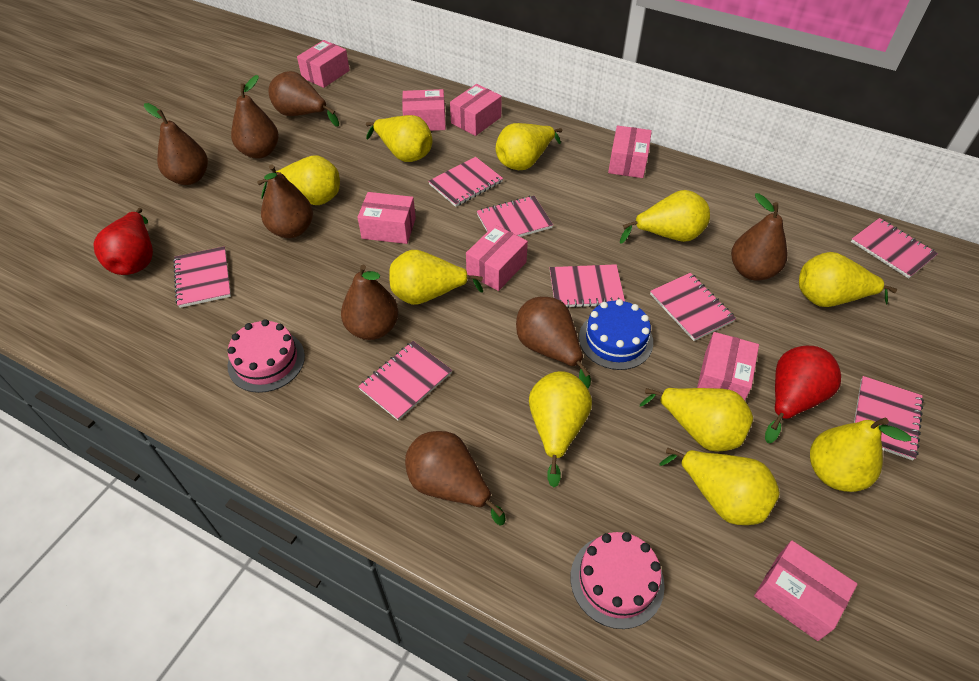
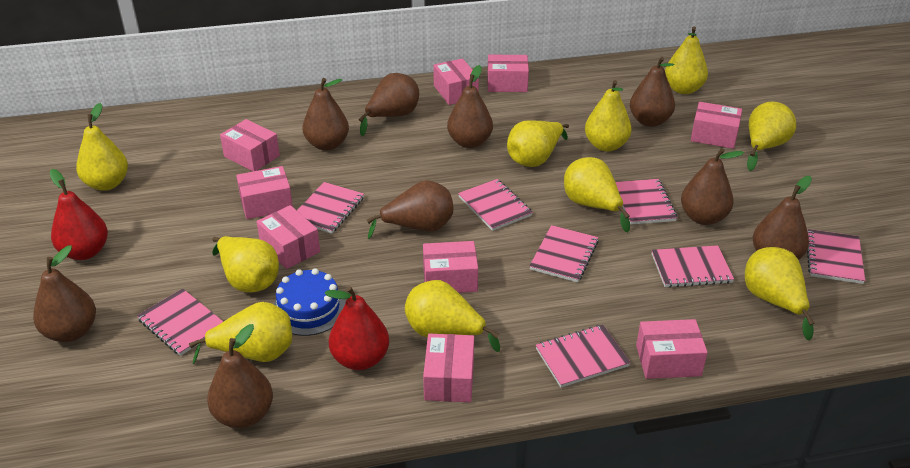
brown pear: [144,103,208,185] [231,75,279,159] [261,165,313,238] [269,71,339,127] [341,265,399,340] [405,431,506,526] [516,297,591,389] [731,193,787,281] = 8 -> [33,245,96,342] [207,324,273,428] [303,78,349,151] [359,73,419,136] [367,180,453,239] [447,65,493,148] [630,57,675,127] [681,148,744,225] [753,176,812,260] = 9
pink box: [297,40,350,88] [358,192,416,244] [402,89,446,131] [450,84,502,136] [466,225,528,291] [608,126,652,178] [697,332,759,400] [754,540,857,641] = 8 -> [220,119,280,171] [236,166,293,219] [256,205,320,269] [423,241,478,293] [423,333,474,402] [433,58,479,105] [487,55,529,92] [636,319,708,379] [691,102,742,149] = 9
pink cake: [227,319,305,393] [570,532,665,629] = 2 -> none = 0

